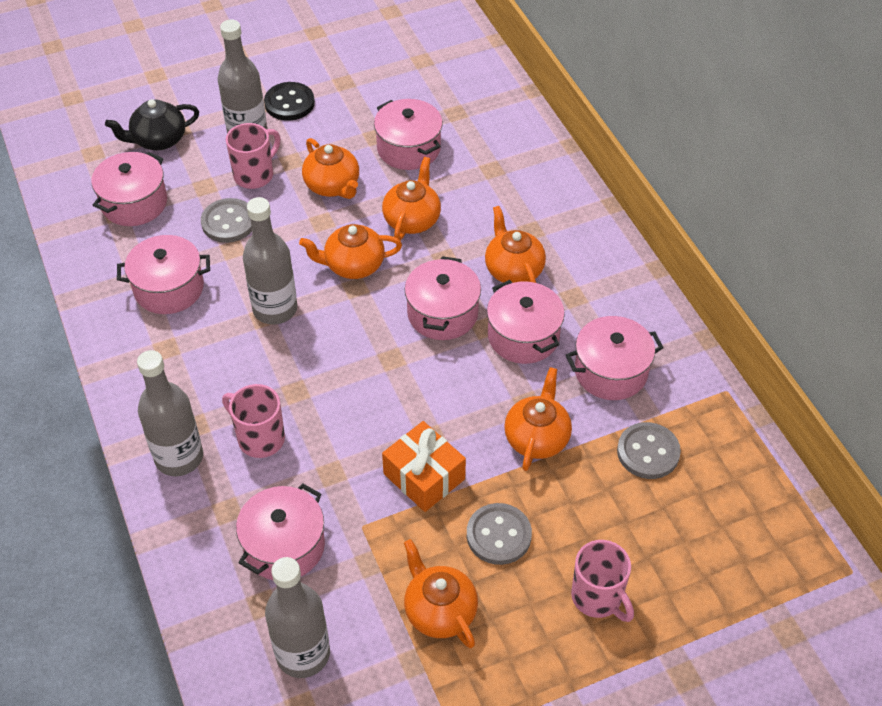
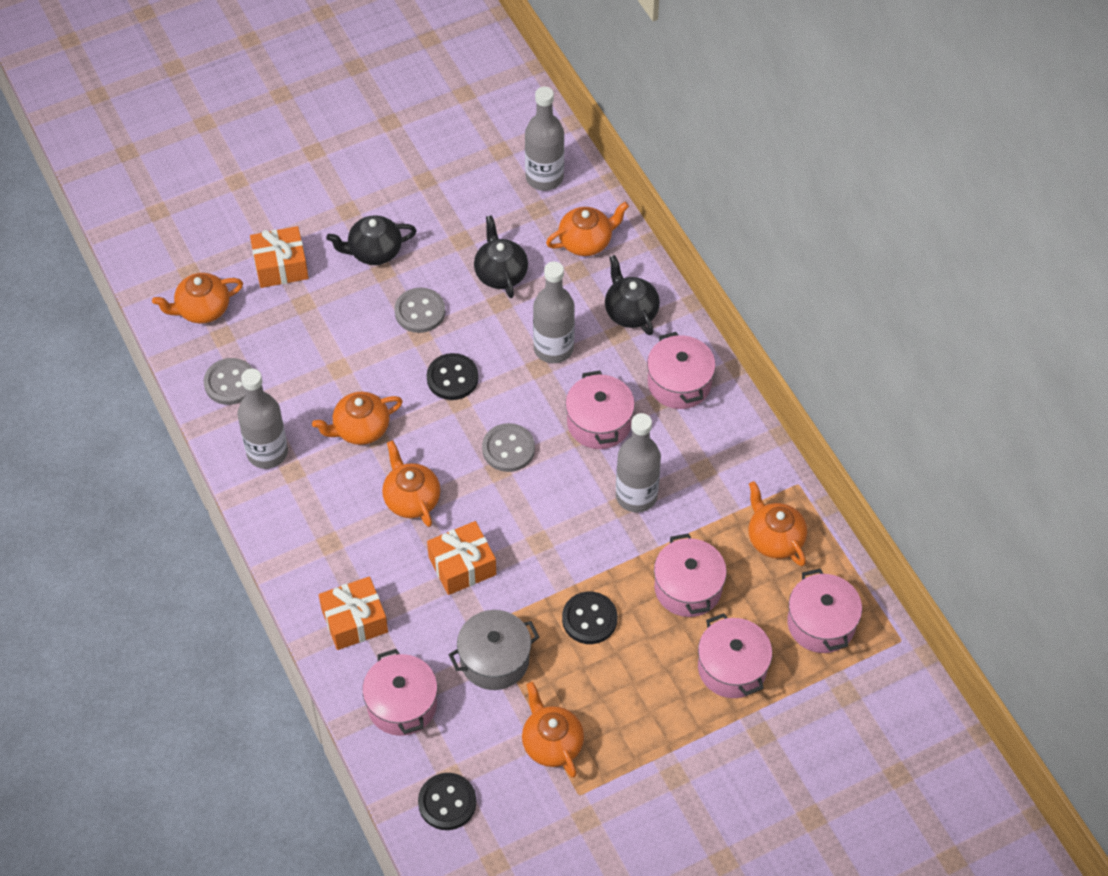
black button: [264,82,315,121] = 1 -> [418,773,476,830] [427,353,479,400] [562,592,617,644] = 3
black teapot: [105,99,199,150] = 1 -> [326,215,417,265] [474,215,528,298] [605,255,660,335] = 3
grey pot: none = 0 -> [448,610,539,690] = 1
orange gift: [382,421,466,512] = 1 -> [250,226,309,288] [319,576,388,650] [427,521,496,595] = 3
pink mug: [222,384,285,458] [226,123,280,189] [571,540,634,622] = 3 -> none = 0
pink pot: [91,152,167,226] [117,235,210,314] [236,484,325,580] [374,99,443,170] [405,256,481,340] [487,280,565,364] [566,316,664,400] = 7 -> [362,649,438,736] [565,371,635,449] [647,332,716,409] [654,533,727,617] [698,613,772,698] [787,569,862,653] = 6

